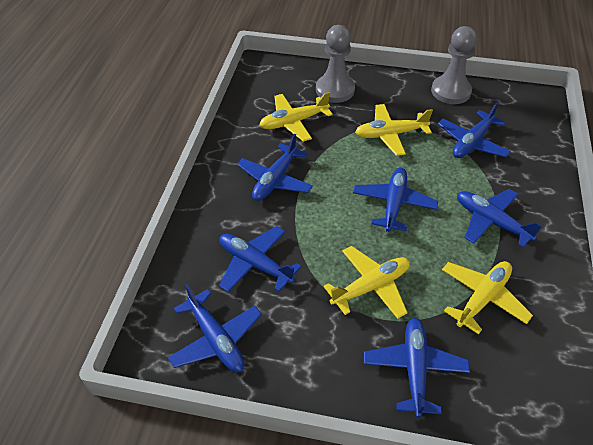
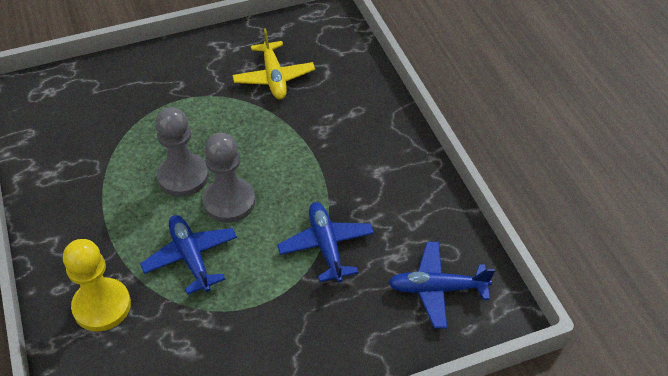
blue plane: [168,284,262,372] [219,226,302,292] [237,134,313,201] [353,167,438,232] [364,318,470,418] [438,102,511,158] [457,189,542,248] = 7 -> [140,215,237,295] [277,202,374,282] [388,242,495,328] = 3
yellow pawn: none = 0 -> [63,239,131,332] = 1
yellow plane: [259,92,333,142] [324,246,410,319] [355,104,433,156] [442,261,533,335] = 4 -> [232,28,315,99] = 1

